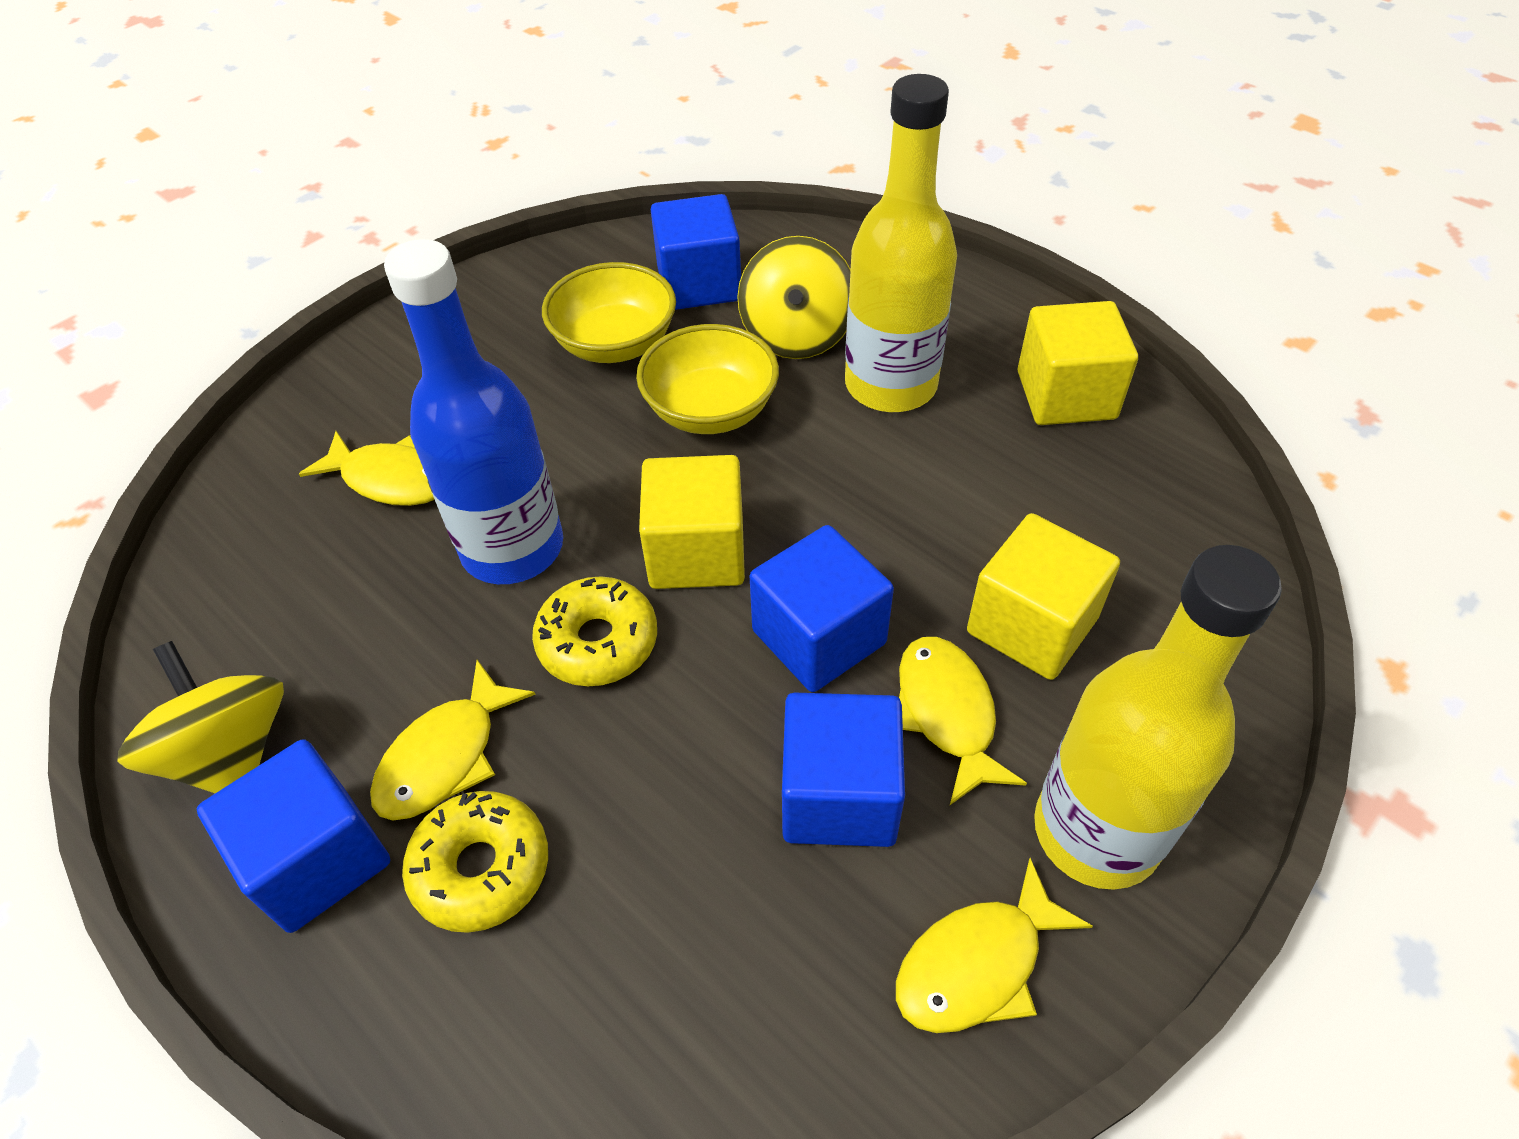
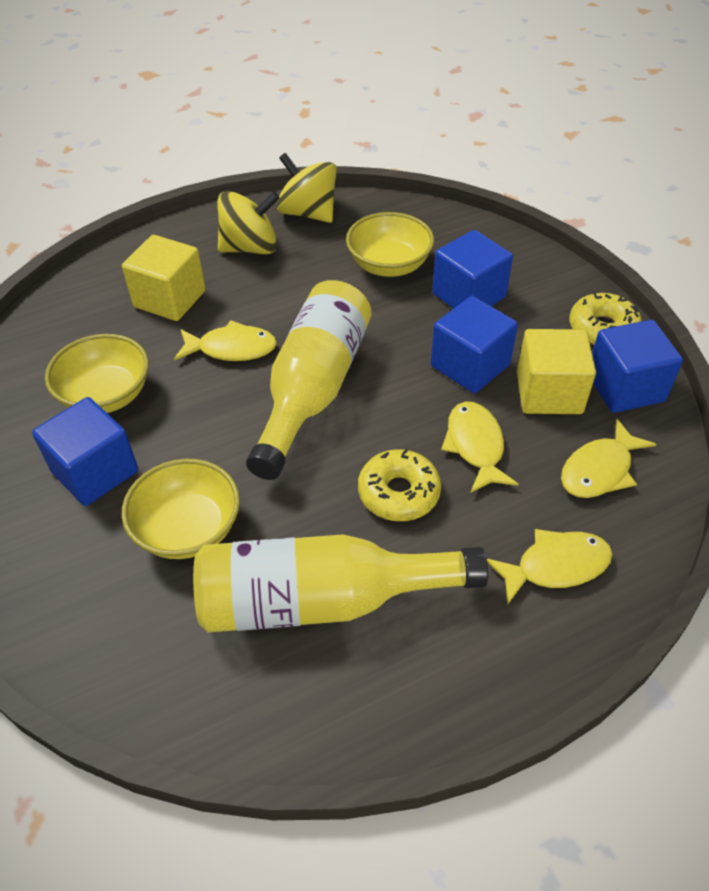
blue bottle: [384,239,563,584] = 1 -> none = 0
yellow bowl: [542,262,676,363] [636,324,779,434] = 2 -> [45,334,149,413] [121,459,240,559] [346,212,434,277] = 3
yellow cube: [639,455,745,589] [967,513,1120,680] [1018,301,1138,425] = 3 -> [122,235,206,321] [517,329,596,414] = 2

